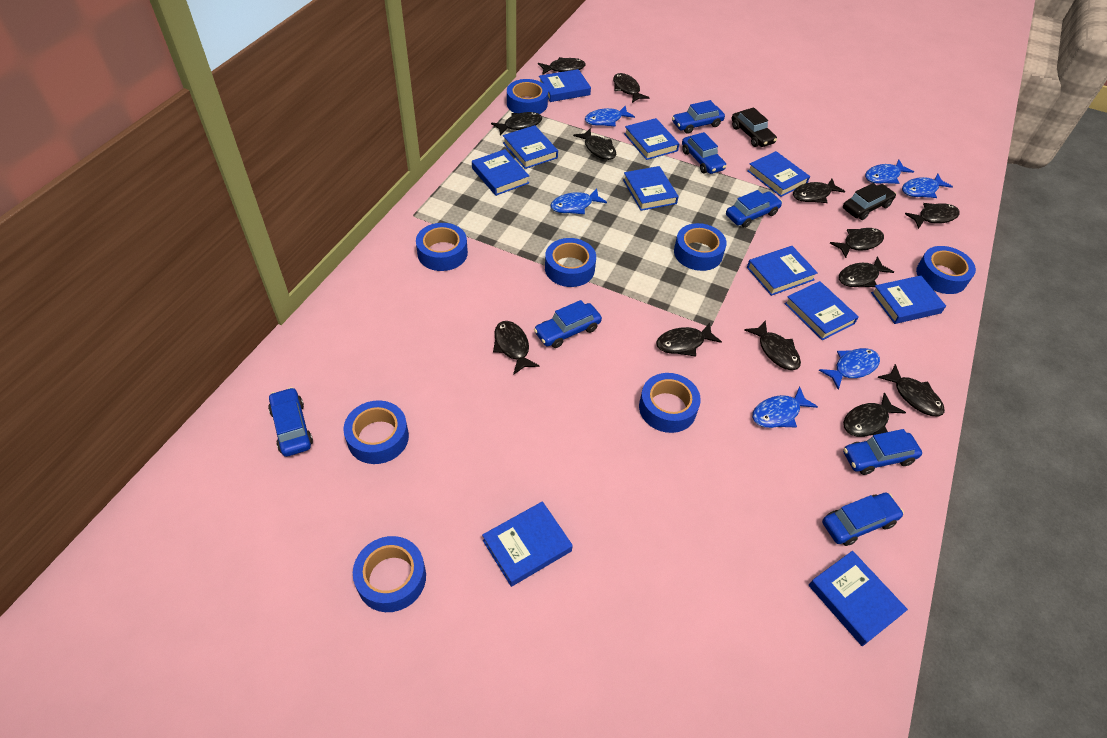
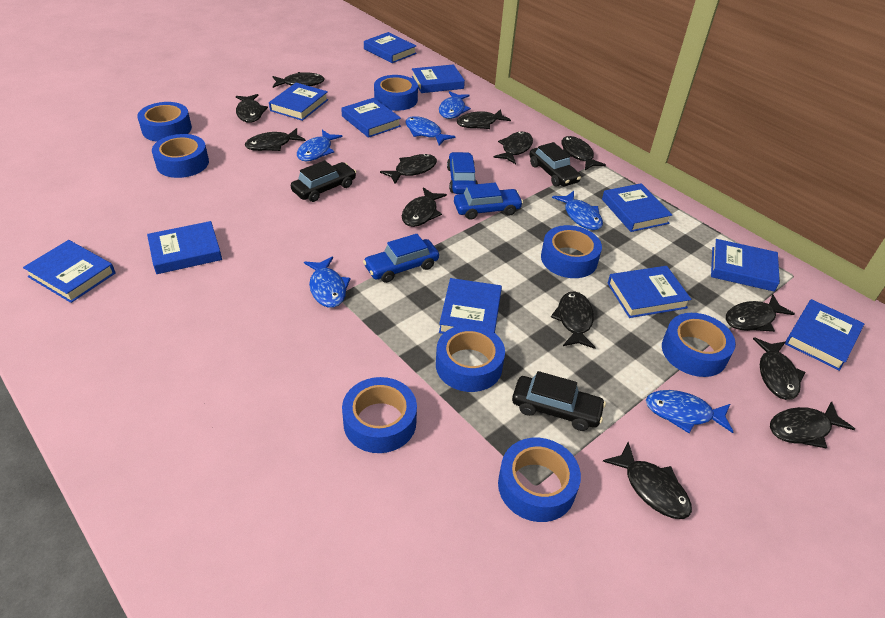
black car: [732,107,777,147] [843,183,896,220] = 2 -> [291,160,356,202] [512,371,606,431] [529,142,581,187] = 3
blue car: [268,387,313,457] [534,300,602,348] [672,100,725,134] [682,132,726,174] [726,190,782,228] [822,493,904,546] [843,429,922,475] = 7 -> [363,234,439,283] [447,152,478,194] [454,183,523,220] = 3

